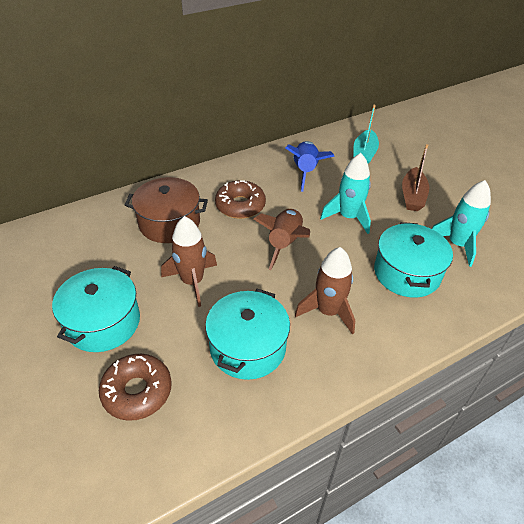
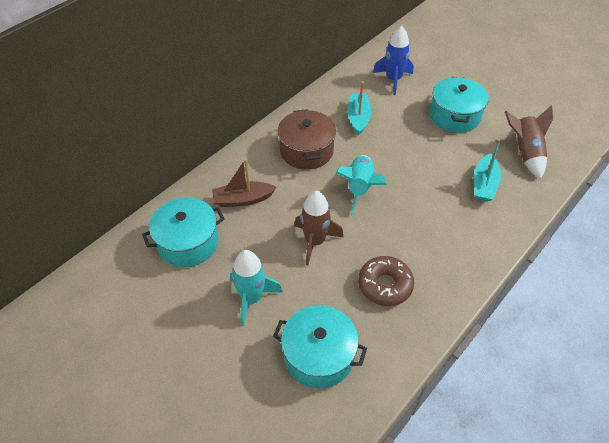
brown donut: [99,354,172,421] [215,180,266,219] = 2 -> [358,256,414,306] = 1
brown rocket: [161,216,217,307] [254,209,310,270] [295,247,355,334] = 3 -> [294,191,343,265] [505,105,553,179] = 2
turquoise boat: [353,105,379,164] = 1 -> [347,81,372,136] [474,139,501,202] = 2

